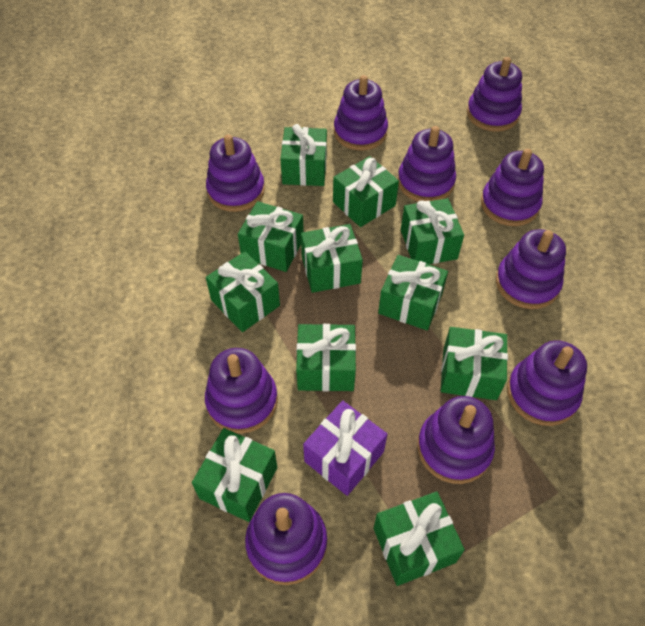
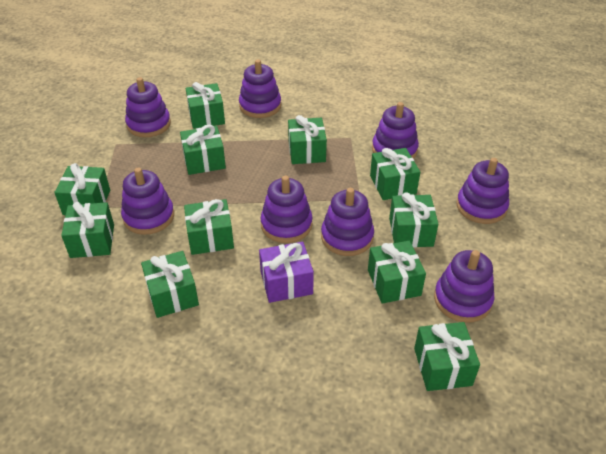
purple stacking toy: [205,348,278,434] [206,134,265,212] [245,493,327,585] [334,75,388,151] [398,126,456,202] [417,396,495,484] [467,57,522,132] [481,149,544,226] [496,229,566,309] [507,340,587,426] = 10 -> [121,167,174,235] [125,77,171,137] [239,60,281,118] [260,175,313,243] [321,188,374,256] [372,102,419,159] [434,250,494,323] [456,158,509,224] = 8

